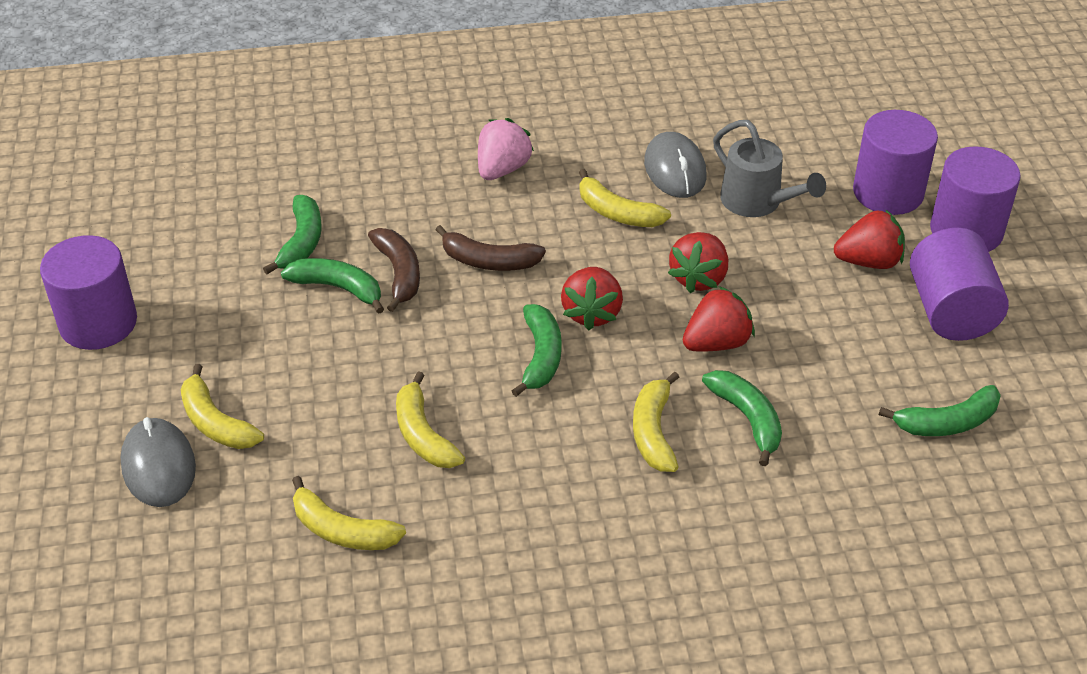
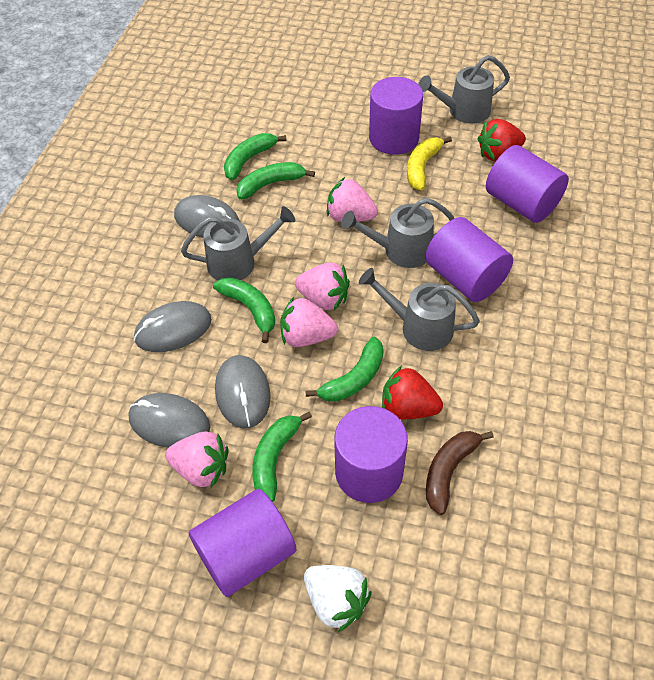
brown banana: [368,228,420,312] [435,225,546,271] = 2 -> [426,431,494,515] = 1
grey mouse: [120,417,196,507] [644,132,707,198] = 2 -> [128,393,210,448] [134,301,212,352] [174,195,240,238] [215,355,271,428] = 4
grey watering can: [713,120,826,217] = 1 -> [181,206,295,280] [341,198,455,268] [359,268,480,351] [418,55,510,124] = 4
pink strawberry: [478,118,534,180] = 1 -> [165,431,229,488] [280,297,338,347] [295,263,350,310] [327,177,378,222] = 4
purple cylinder: [40,235,137,350] [853,110,938,215] [910,228,1009,341] [930,146,1021,252] = 4 -> [189,489,297,597] [334,406,408,503] [369,77,423,155] [426,217,513,302] [486,145,569,223] = 5
red strawberry: [561,267,623,330] [668,232,728,293] [683,286,755,352] [834,209,905,269] = 4 -> [382,366,443,419] [478,119,526,162] = 2
white strawberry: none = 0 -> [304,565,372,632] = 1
yellow banana: [180,364,264,449] [292,476,406,550] [396,371,465,468] [579,169,671,227] [633,372,680,472] = 5 -> [407,136,452,190] = 1

